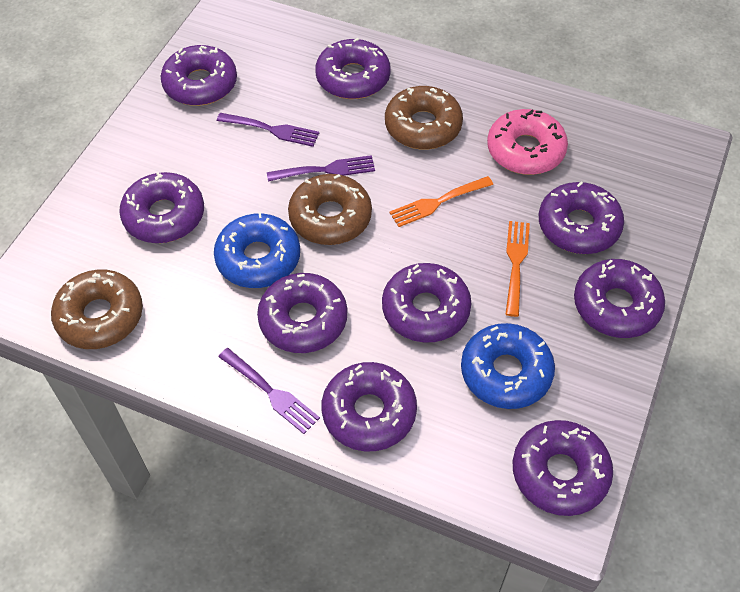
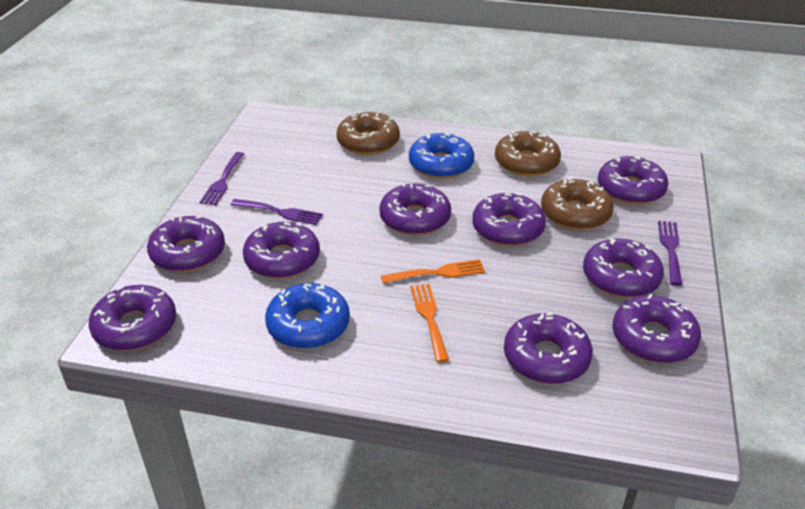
pink donut: [487,109,568,175] = 1 -> none = 0

